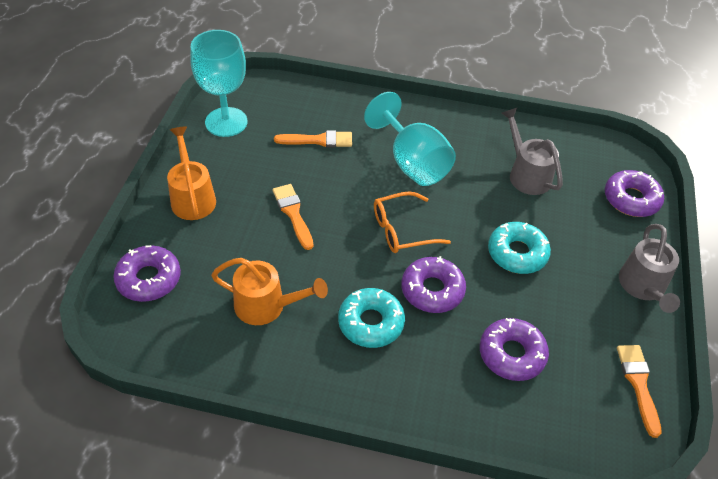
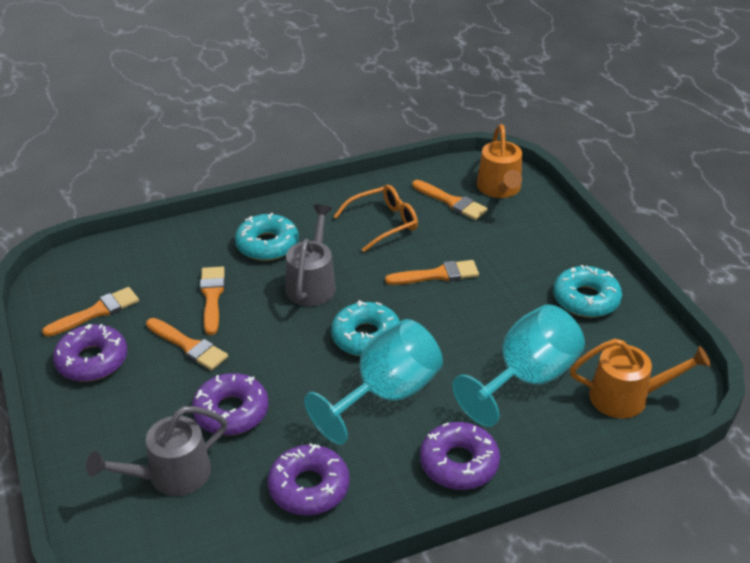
orange brush: [272,184,313,250] [274,130,352,148] [617,345,662,438] = 3 -> [42,287,139,337] [146,318,228,371] [200,266,225,335] [385,260,479,285] [412,180,488,220] = 5
turquoise donut: [338,288,405,348] [488,222,551,274] = 2 -> [235,213,299,261] [331,300,400,356] [553,265,622,318] = 3

